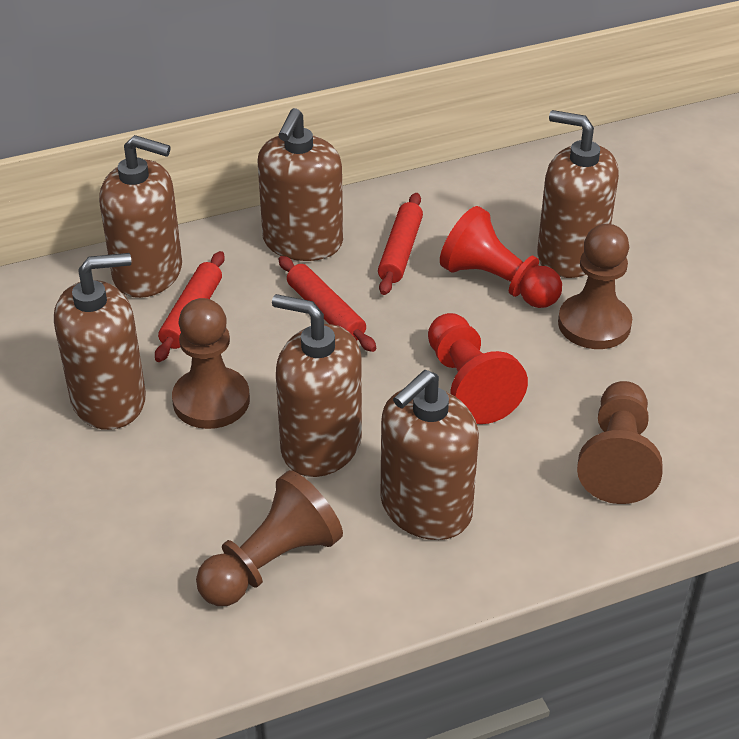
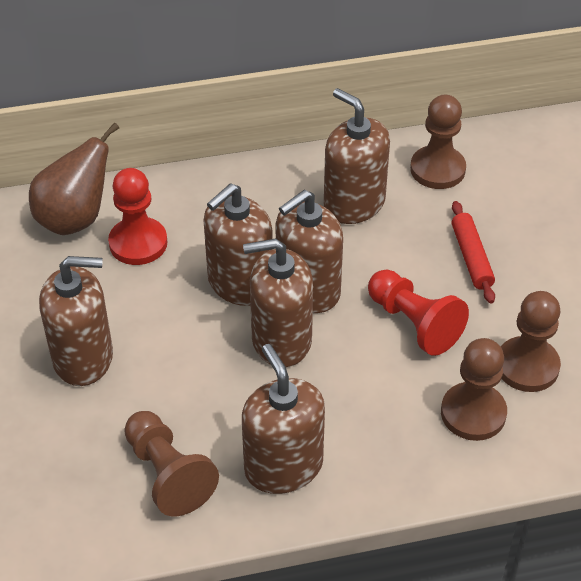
brown pear: none = 0 -> [29,123,119,235] = 1
red rolling pin: [155,251,225,362] [279,256,376,352] [378,193,423,295] = 3 -> [452,201,495,304] = 1

